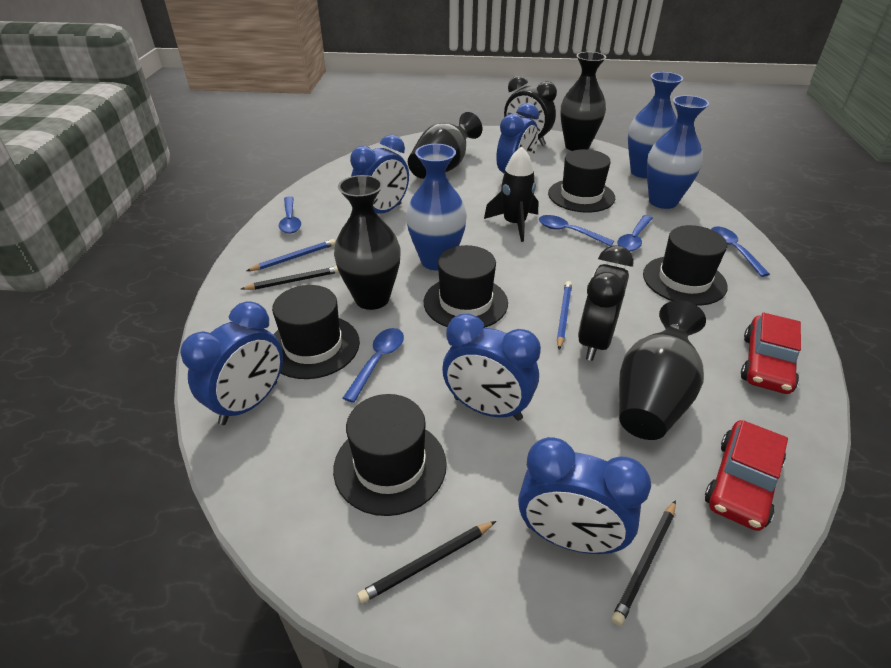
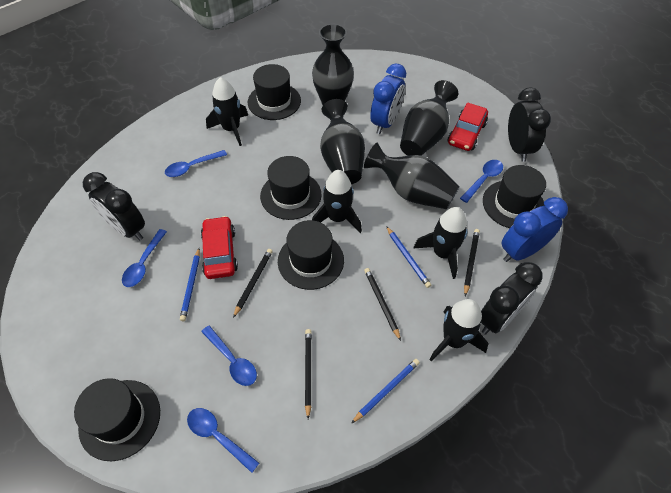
black clock: [504,76,557,146] [578,245,634,361] = 2 -> [83,172,145,241] [481,262,543,335] [508,87,551,162] = 3
black pencil: [241,266,339,290] [357,521,496,604] [611,500,676,626] = 3 -> [233,249,273,318] [305,329,312,419] [364,268,401,341] [464,229,480,296] = 4
black rocket: [484,147,538,242] = 1 -> [206,77,248,146] [312,170,362,233] [414,207,468,279] [429,299,489,361] = 4
blue clock: [180,301,283,425] [350,135,409,214] [442,313,541,421] [496,103,539,173] [518,437,651,554] = 5 -> [370,64,406,134] [502,197,568,262] = 2
blue pencil: [247,239,335,271] [557,281,572,350] = 2 -> [180,248,200,321] [351,359,420,424] [386,226,431,288] = 3
blue vase: [406,144,467,270] [628,72,683,178] [647,95,709,209] = 3 -> none = 0

